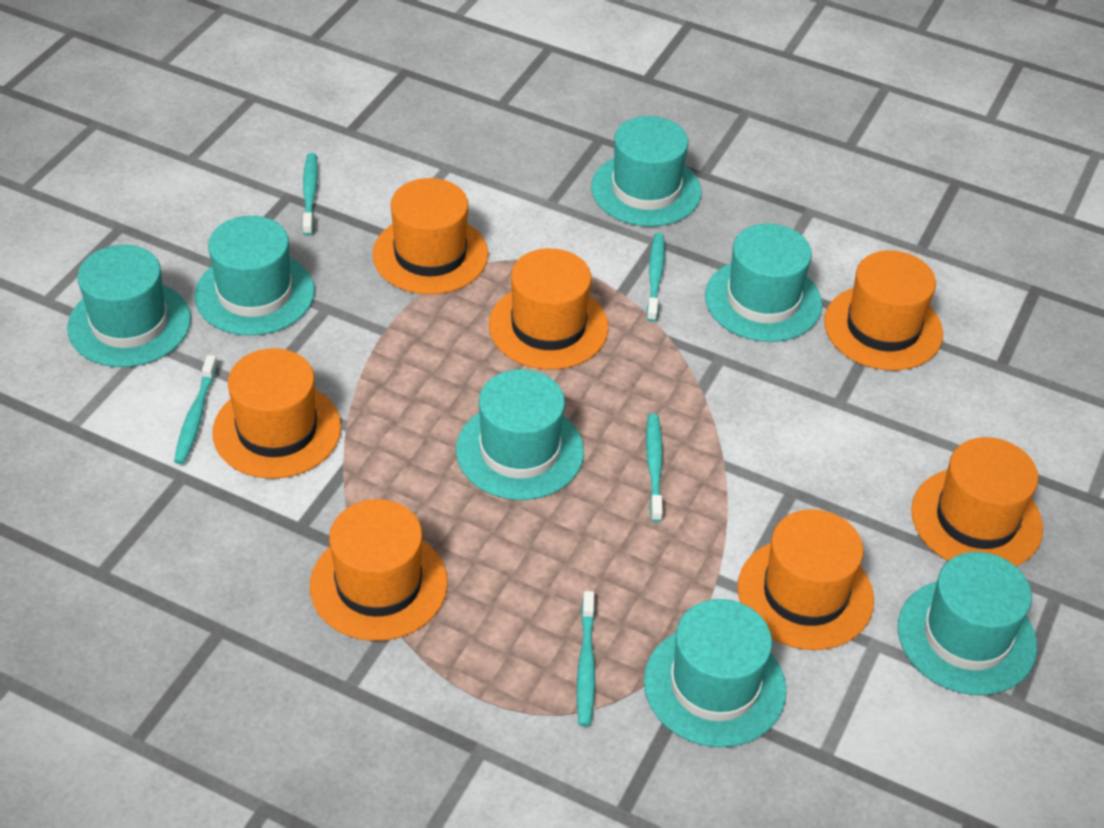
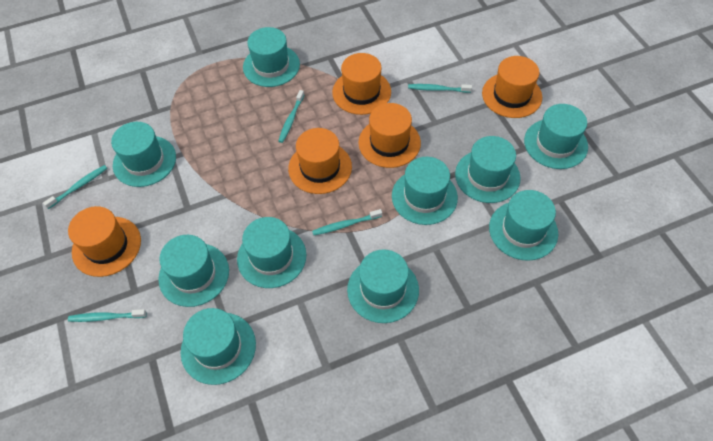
orange hat: [212,348,341,479] [310,499,448,641] [372,178,488,294] [489,248,609,369] [737,509,874,650] [824,250,943,370] [911,437,1043,566] = 7 -> [68,206,141,277] [288,128,352,194] [332,53,391,115] [358,103,421,168] [482,56,542,118] = 5
turquoise hat: [67,245,191,367] [194,216,315,336] [456,369,584,500] [591,116,702,227] [644,599,786,747] [705,223,822,342] [898,552,1037,695] = 7 -> [111,122,176,187] [158,235,229,307] [181,308,256,385] [237,217,306,288] [243,27,300,87] [347,250,419,323] [392,157,458,225] [455,136,521,203] [489,190,558,261] [524,104,588,169] = 10

